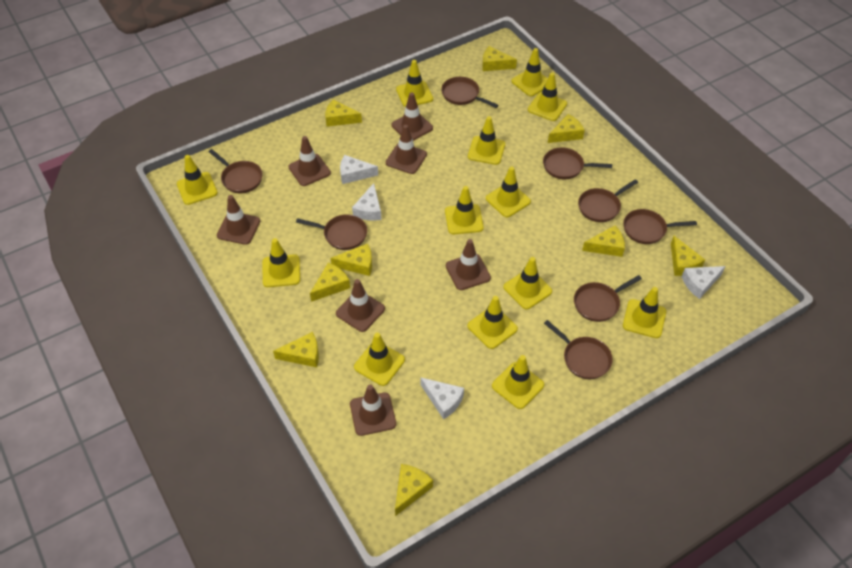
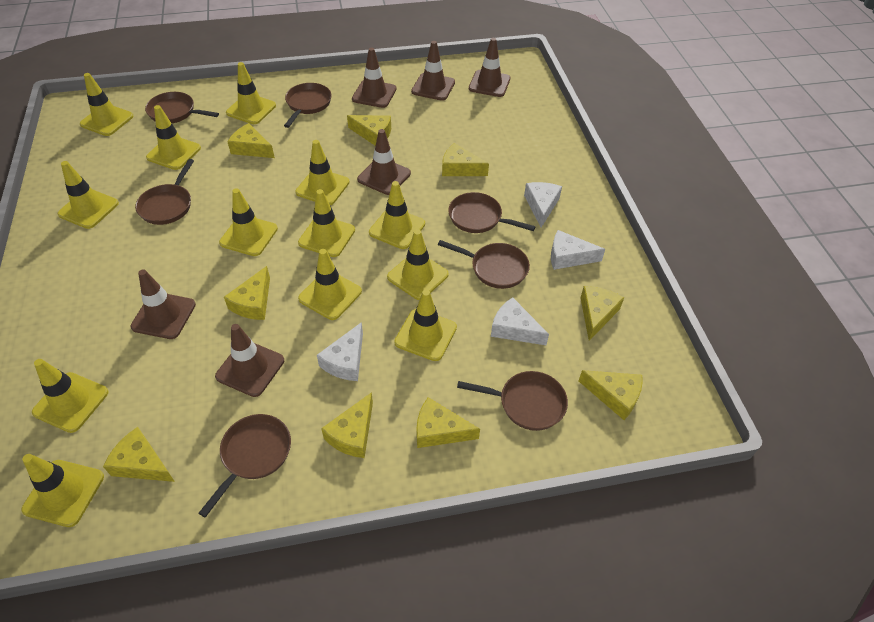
brown pan: [208,149,263,193] [296,214,367,250] [441,77,498,108] [543,147,612,179] [544,320,613,379] [574,275,642,322] [578,179,638,222] [623,209,697,244] = 8 -> [135,159,194,225] [145,92,219,123] [199,414,291,517] [284,83,332,128] [438,240,530,289] [448,192,536,233] [457,371,568,431] = 7
brown traffic cone: [217,195,260,245] [288,136,331,186] [336,279,385,332] [350,384,396,436] [386,125,427,174] [392,92,433,141] [446,239,491,290] = 7 -> [131,269,196,339] [215,324,284,397] [352,48,397,108] [357,129,411,195] [411,41,455,101] [469,38,511,97] = 6

